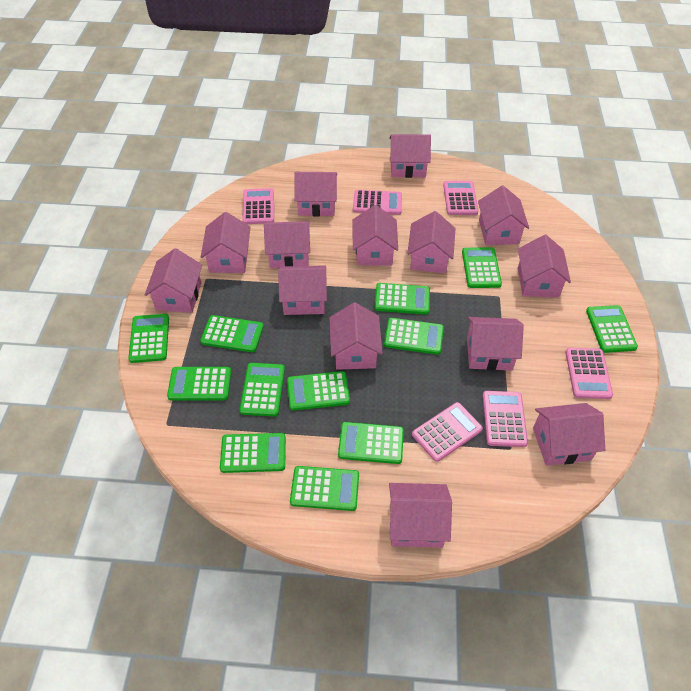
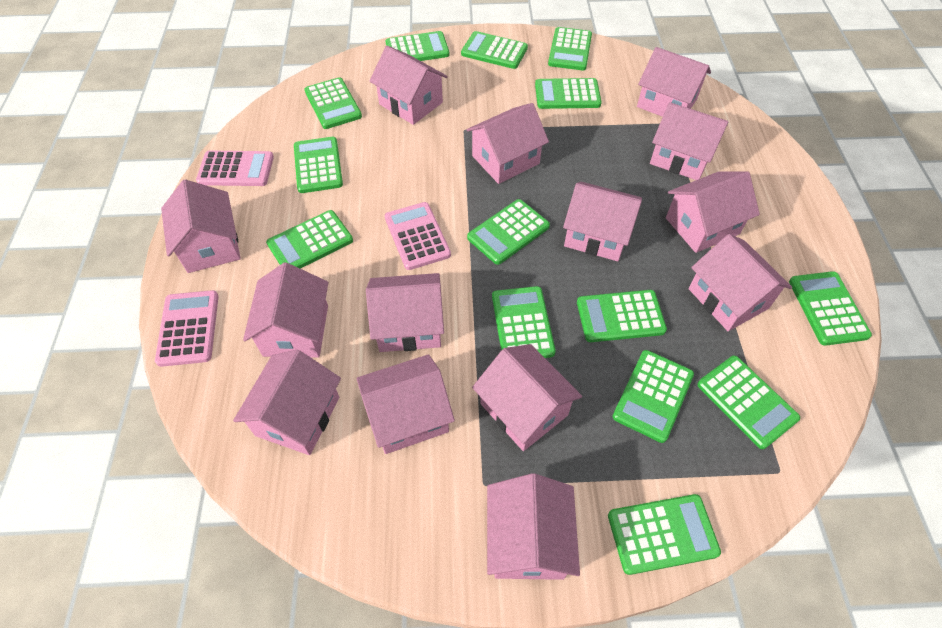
green calculator: [128,314,169,363] [167,367,231,400] [200,315,264,352] [220,433,286,473] [240,363,285,417] [287,371,350,411] [290,466,359,511] [338,422,404,464] [375,283,430,315] [384,318,444,355] [462,247,502,288] [586,305,638,353] = 12 -> [266,210,353,269] [294,137,343,193] [304,77,362,129] [386,31,449,61] [461,31,528,69] [467,199,550,265] [492,286,556,358] [535,78,602,109] [548,27,592,70] [577,290,667,342] [608,494,721,575] [613,350,694,443] [697,356,800,449] [789,271,872,346] = 14
pink calculator: [242,188,274,224] [353,190,402,215] [412,402,483,462] [443,181,478,215] [483,391,528,447] [565,348,613,399] = 6 -> [155,290,219,367] [196,151,274,186] [385,202,451,270] = 3

